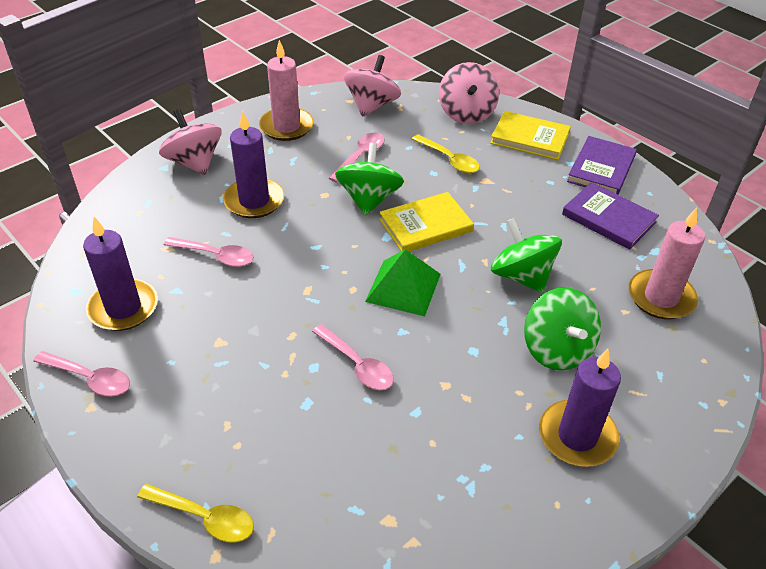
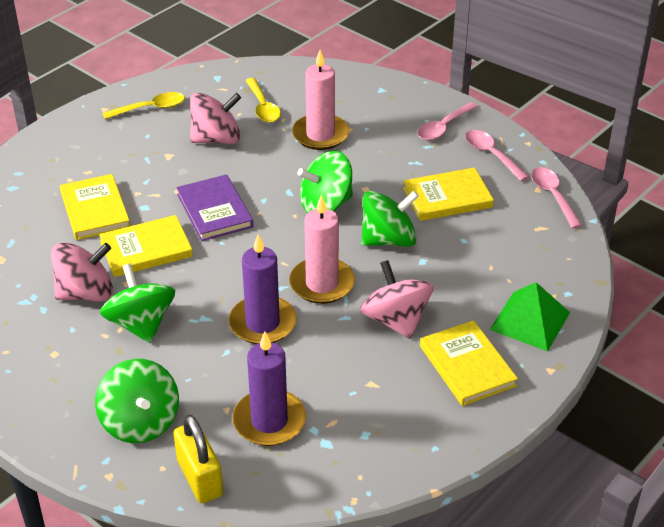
green spinning top: [335,143,404,216] [491,218,562,293] [524,287,601,370] = 3 -> [95,359,179,443] [100,263,175,343] [297,151,353,213] [361,191,419,247] = 4
pink spoon: [33,351,130,397] [164,237,254,267] [312,324,394,390] [329,133,385,183] = 4 -> [417,102,478,140] [465,130,529,181] [531,167,583,228] = 3
purple book: [562,182,659,250] [567,136,637,195] = 2 -> [176,174,253,241] = 1
purple candle: [83,217,158,331] [223,111,284,218] [539,349,621,467] = 3 -> [228,234,297,344] [233,332,306,446] = 2
yellow book: [379,192,474,251] [490,111,571,160] = 2 -> [60,174,130,240] [99,215,193,277] [403,167,494,221] [420,320,518,406] = 4
yellow padlock: none = 0 -> [173,415,223,503] = 1

